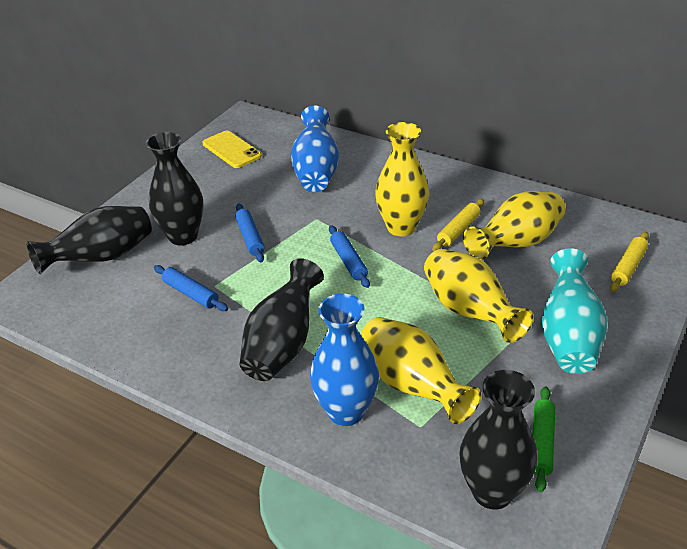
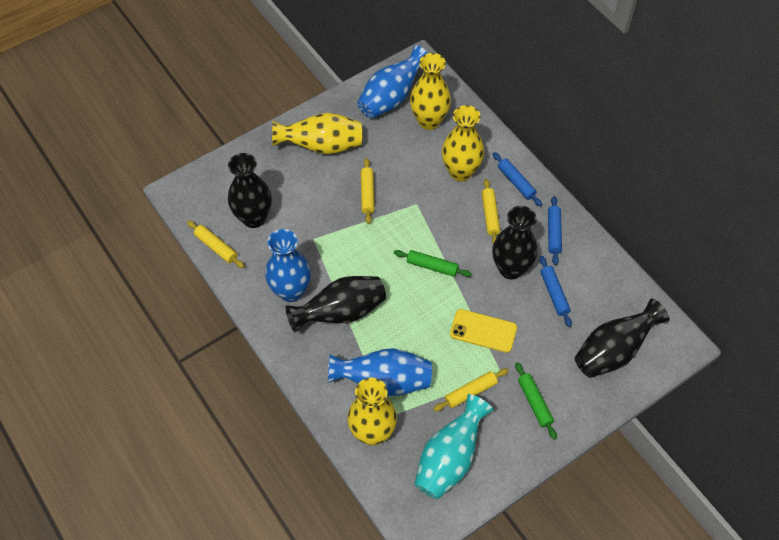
blue vase: [291,106,339,192] [310,293,379,426] = 2 -> [265,229,311,302] [328,348,432,396] [357,45,428,119] = 3
green rolling pin: [532,386,555,492] = 1 -> [394,250,472,277] [515,362,557,440] = 2
yellow rolling pin: [432,199,484,251] [610,232,649,292] = 2 -> [187,220,244,268] [361,158,375,224] [433,368,509,411] [482,179,500,243] = 4

